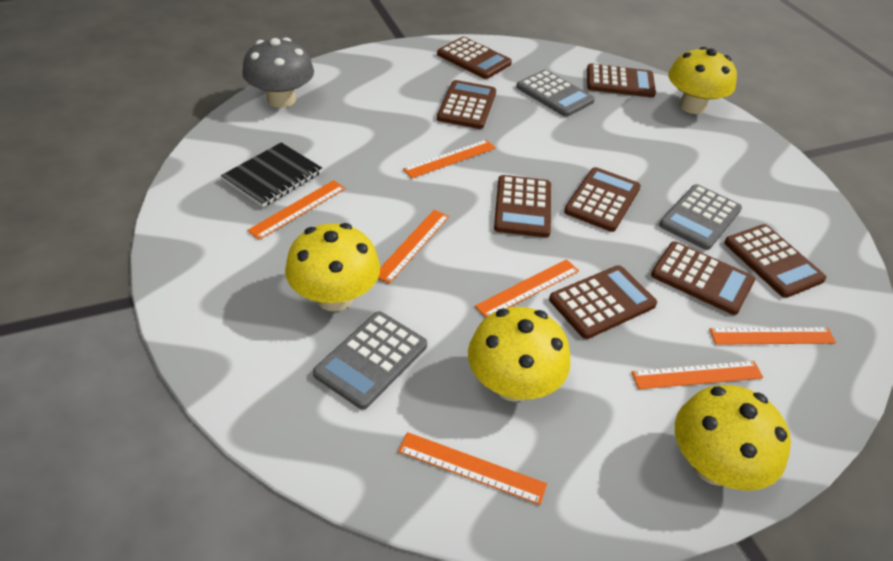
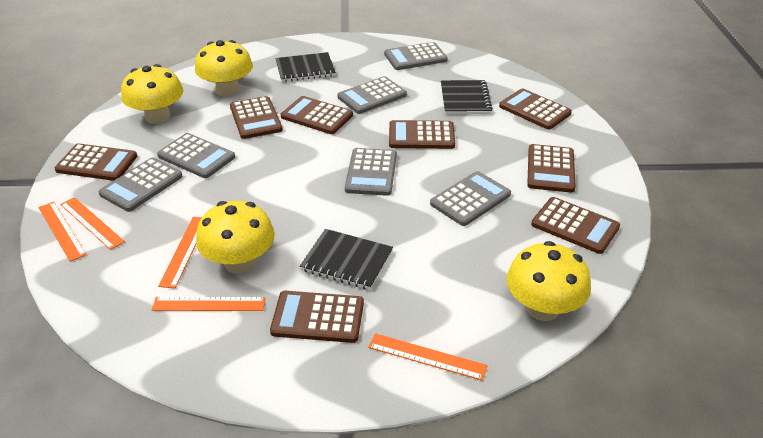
black notebook: [221,142,322,207] = 1 -> [275,52,336,82] [300,229,393,290] [441,80,493,114] = 3
grey calculator: [313,311,427,409] [516,70,595,117] [659,184,742,250] = 3 -> [98,158,183,212] [157,133,235,178] [337,76,407,114] [345,148,397,196] [384,42,448,70] [430,171,511,226] = 6
grey mushroom: [242,37,314,108] = 1 -> none = 0
orange ruler: [247,180,346,240] [378,210,449,284] [398,432,547,505] [403,140,496,178] [475,259,579,317] [632,361,763,389] [709,327,836,345] = 7 -> [38,202,87,262] [60,197,125,250] [152,297,265,311] [158,217,202,288] [368,333,488,381] = 5

